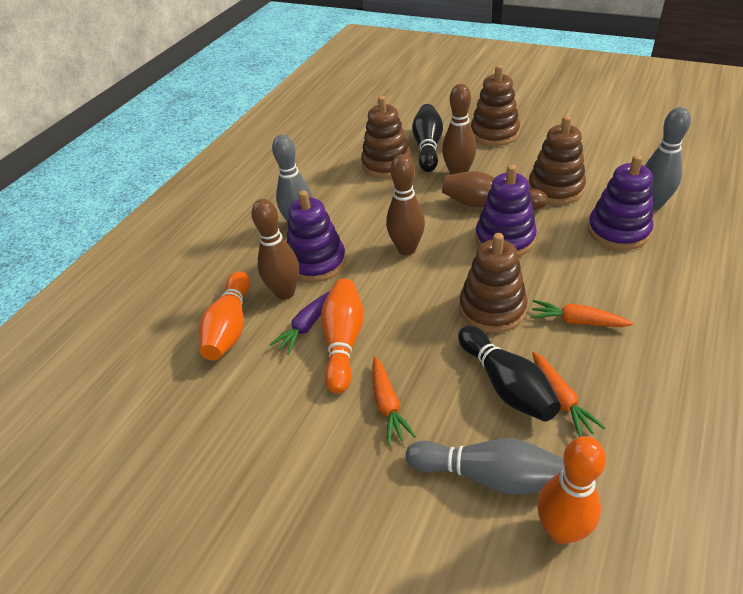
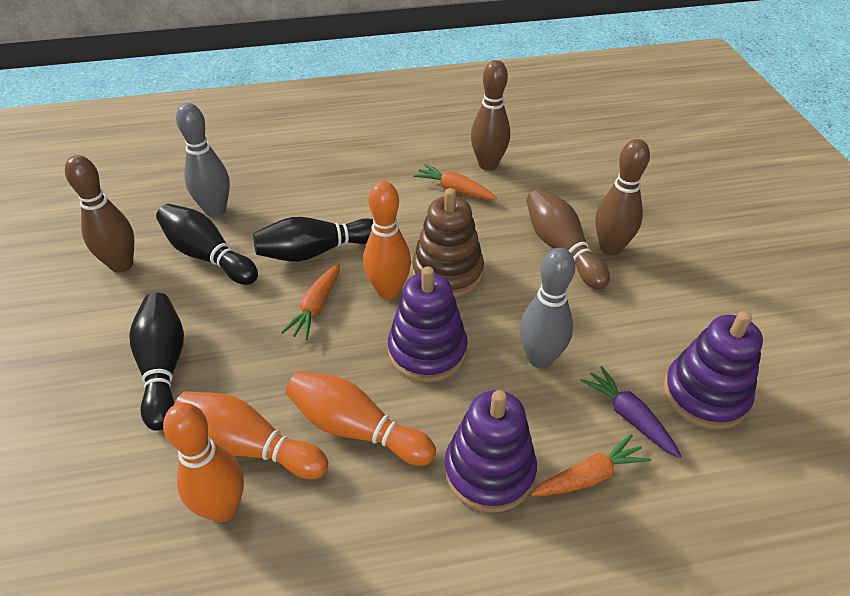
black bowling pin: [412,104,443,172] [458,326,561,422] = 2 -> [129,293,184,431] [156,204,258,285] [253,217,373,262] = 3
brown stacking toy: [361,96,411,178] [459,233,528,333] [471,65,520,146] [529,116,586,205] = 4 -> [412,188,484,297] = 1
grey bowling pin: [272,135,313,222] [406,438,563,495] [645,107,691,211] = 3 -> [176,103,230,217] [519,248,575,369] = 2
orange bowling pin: [199,271,250,360] [321,279,364,394] [537,436,606,544] = 3 -> [163,403,244,522] [174,391,328,479] [286,371,436,466] [363,181,411,300] = 4

